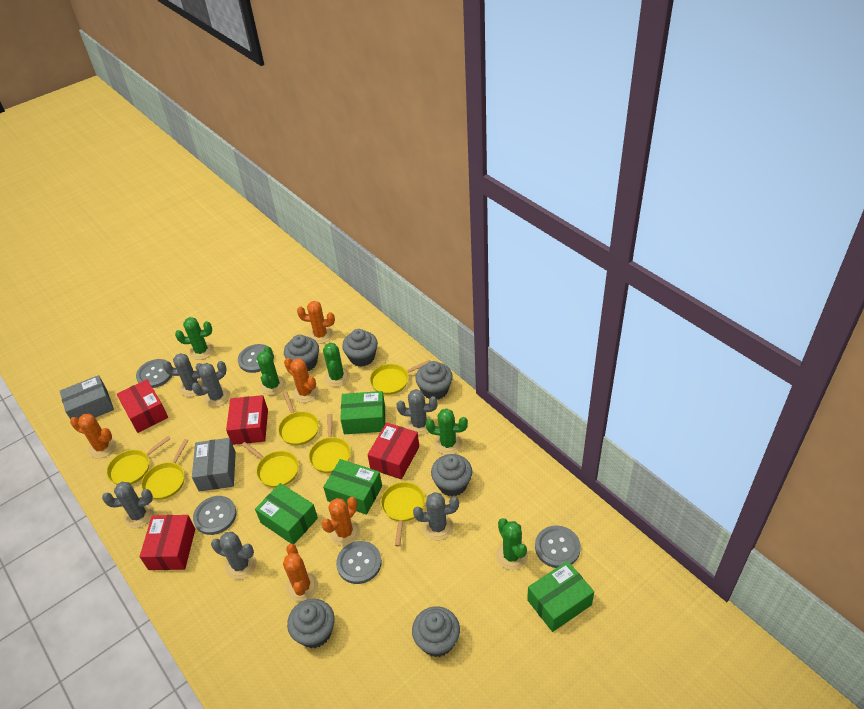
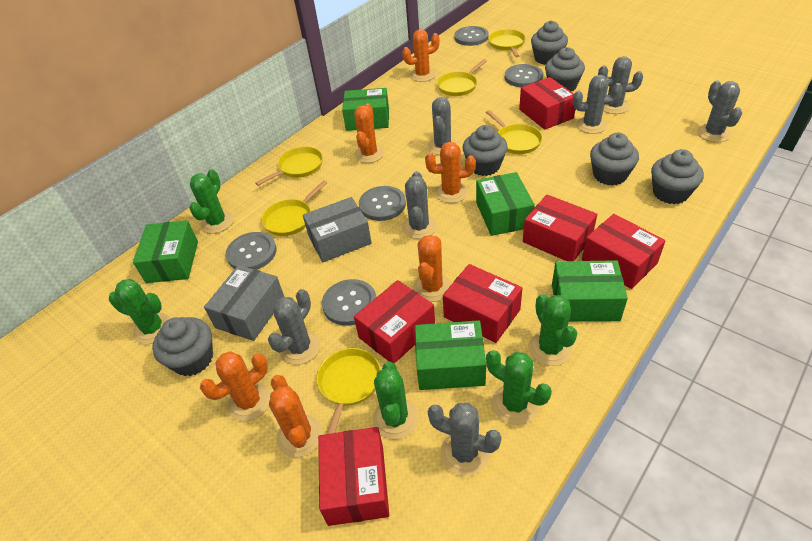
green box: [255,483,318,544] [323,459,382,515] [340,391,385,434] [527,561,594,632] = 4 -> [133,220,198,283] [342,88,389,131] [415,320,486,390] [476,172,535,236] [552,260,628,321] = 5
grey cactus: [102,482,154,528] [163,353,204,397] [192,361,230,407] [211,532,257,580] [396,389,438,435] [413,492,459,540] = 6 -> [268,289,320,365] [402,171,437,239] [428,97,458,155] [428,403,502,476] [573,75,622,134] [598,56,643,114] [697,81,742,142] = 7
orange cactus: [70,414,116,459] [283,544,318,602] [284,358,319,403] [297,301,335,344] [321,497,360,546] = 5 -> [200,351,270,421] [269,375,323,458] [354,103,384,163] [402,29,440,82] [413,235,451,302] [425,142,476,203] = 6
red box: [117,379,168,433] [140,515,195,570] [226,395,268,445] [367,423,419,479] = 4 -> [318,427,389,526] [354,280,435,364] [443,264,523,343] [519,77,575,130] [523,194,597,261] [582,214,665,289] = 6
yellow pan: [106,436,171,485] [141,439,188,500] [242,442,299,488] [278,392,319,445] [309,414,351,473] [370,360,430,395] [381,482,425,547] = 7 -> [255,146,323,186] [261,181,327,236] [317,348,381,434] [437,59,487,96] [486,110,543,154] [488,29,526,58] = 6

